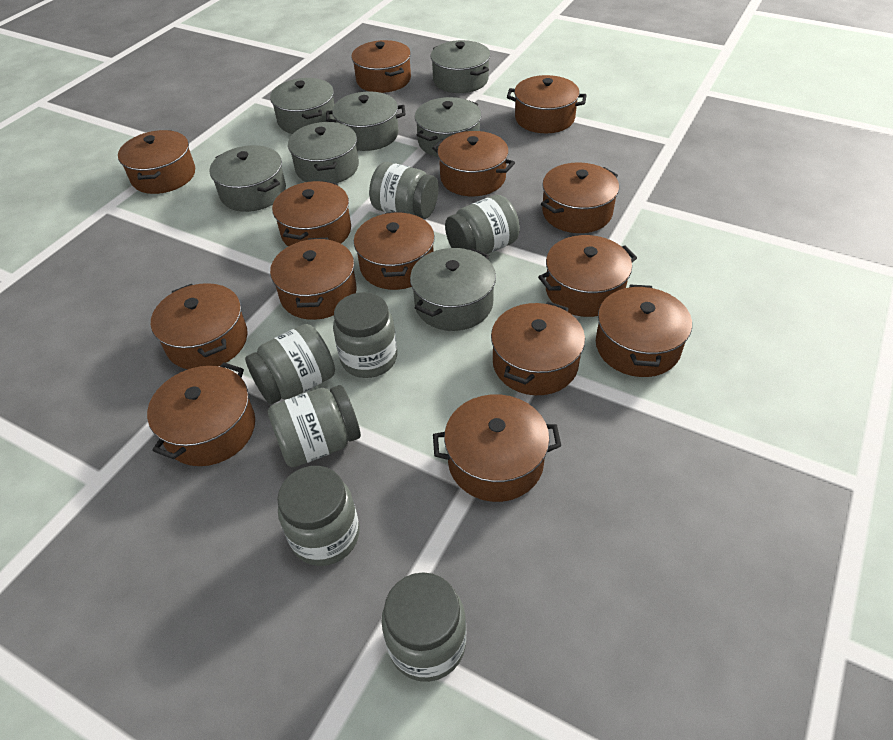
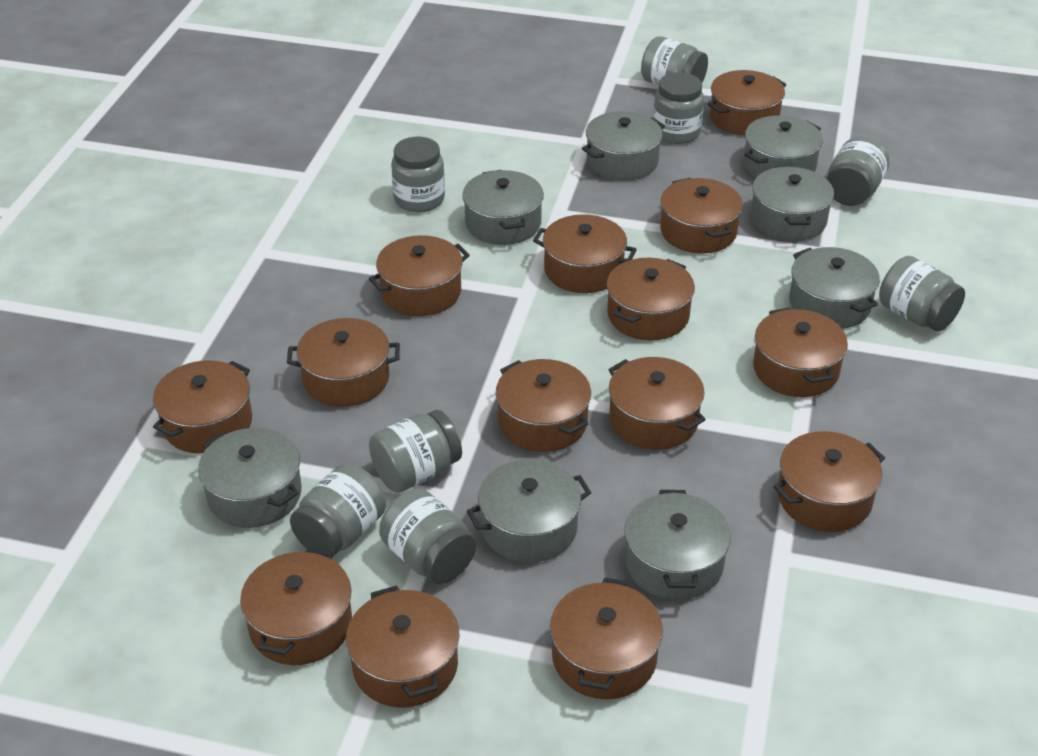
grey jar: [245,324,335,404] [268,385,361,467] [277,466,360,566] [333,292,397,378] [369,162,439,219] [381,572,466,682] [445,195,520,254] = 7 -> [290,464,386,557] [369,410,462,493] [379,489,476,584] [391,137,445,212] [641,36,708,86] [653,72,704,144] [827,136,889,206] [879,256,965,332] = 8
grey pot: [210,145,286,212] [270,78,335,134] [288,122,359,183] [326,91,405,151] [410,248,496,331] [415,97,482,157] [431,40,490,93] = 7 -> [198,428,302,528] [462,170,544,245] [467,459,591,563] [582,111,665,181] [624,490,731,600] [744,115,823,178] [751,167,834,241] [789,247,880,329] = 8

